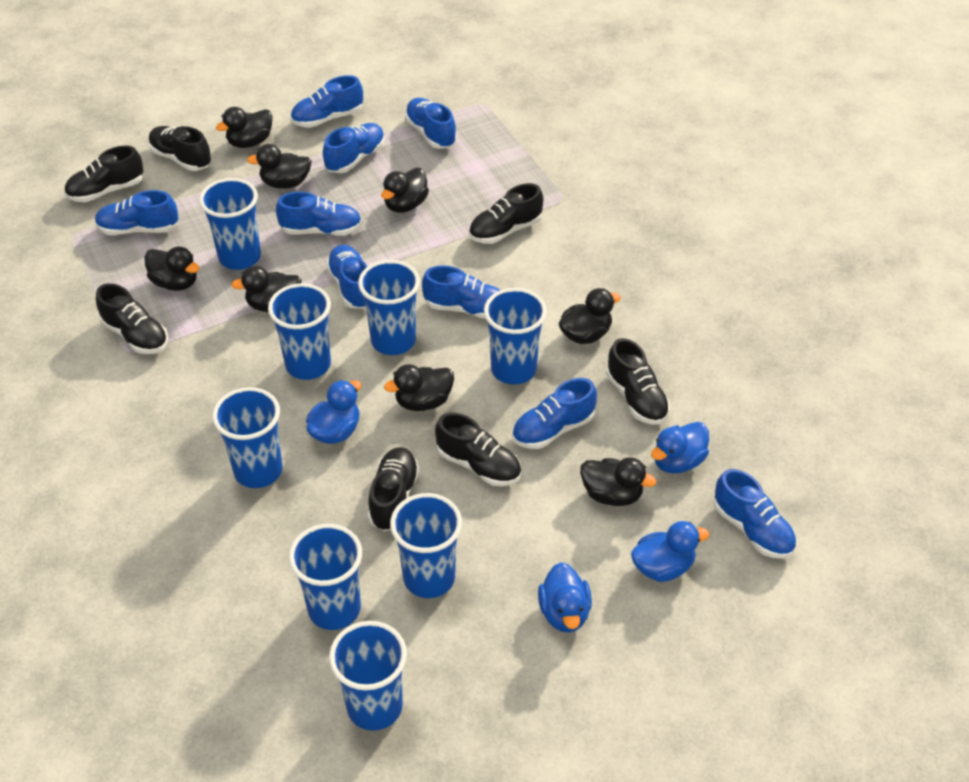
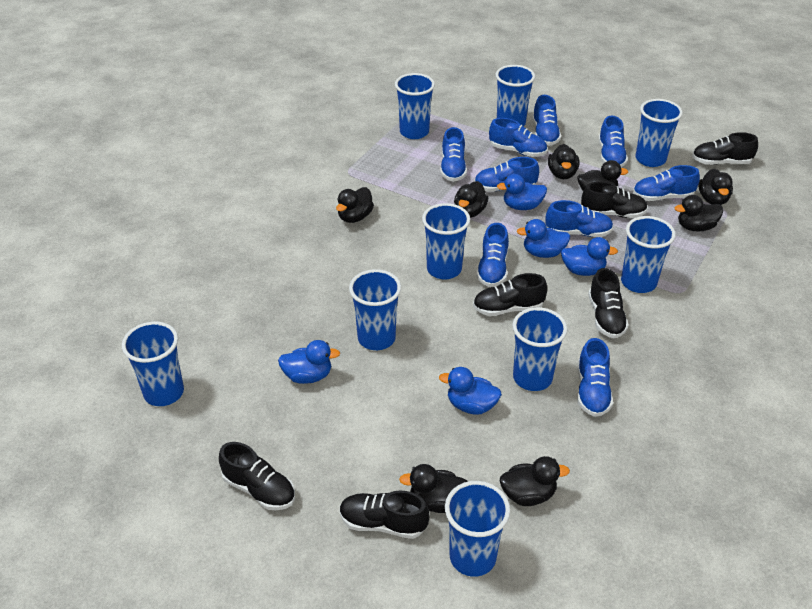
black shoe: [64,146,144,202] [96,283,168,354] [148,126,212,171] [368,447,420,531] [435,413,521,486] [469,183,543,244] [606,338,670,425] = 7 -> [219,442,295,510] [340,491,429,539] [473,273,547,316] [581,182,648,218] [588,268,629,338] [692,132,758,165] = 6
blue cup: [199,178,261,270] [212,387,283,488] [268,283,331,380] [289,524,362,630] [329,621,407,731] [358,260,420,355] [390,493,462,598] [484,288,547,384] = 8 -> [122,322,184,406] [349,269,401,350] [395,73,435,139] [422,203,470,279] [445,481,510,577] [495,65,535,126] [512,307,567,391] [621,216,676,293] [636,99,683,167] = 9
blue duck: [306,380,361,444] [538,562,592,633] [631,521,709,582] [651,422,709,474] = 4 -> [278,340,340,384] [439,367,502,415] [497,174,547,210] [517,219,570,258] [561,237,618,276] = 5

